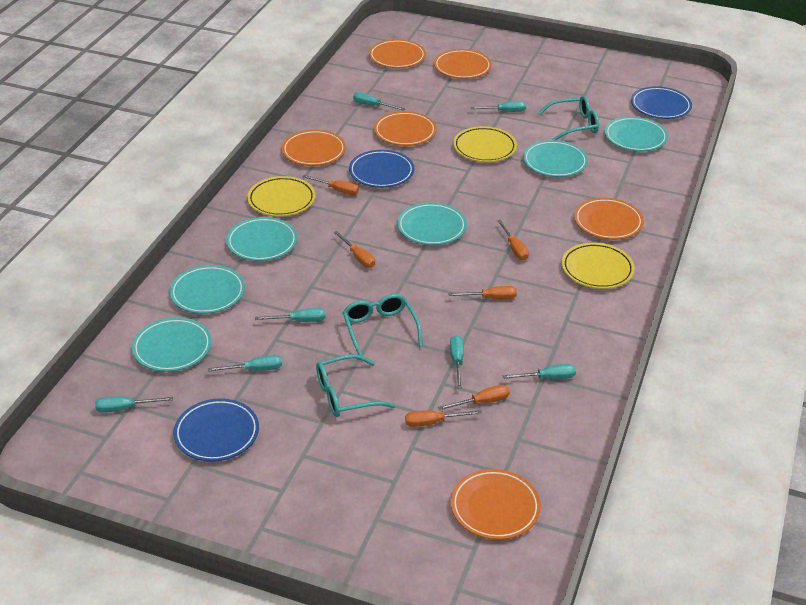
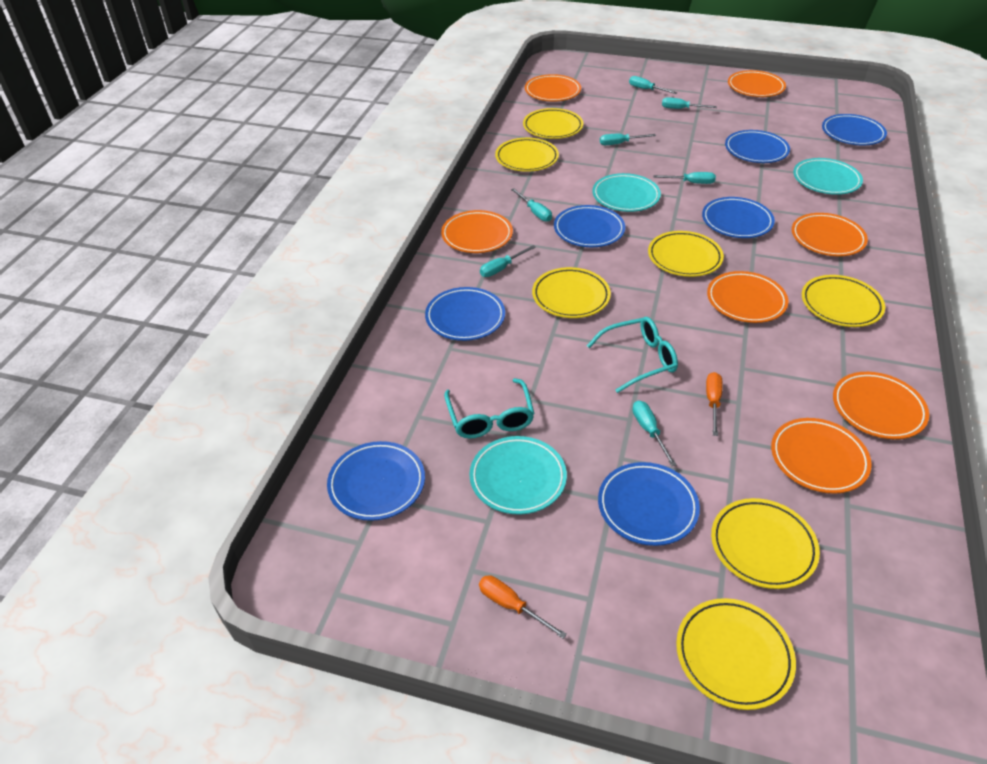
blue plate: [173,398,259,461] [349,150,414,188] [631,86,692,119] = 3 -> [327,441,425,521] [425,287,505,341] [554,205,625,247] [598,462,700,546] [702,197,775,238] [725,130,790,163] [822,114,887,145] = 7
orange plate: [282,130,346,166] [369,39,426,68] [374,111,436,146] [434,49,492,79] [451,469,541,540] [574,198,644,240] = 6 -> [441,210,513,253] [525,74,581,101] [707,271,788,323] [728,70,786,97] [771,418,872,494] [792,213,868,256] [833,372,929,439] = 7
orange screwdriver: [302,175,359,195] [334,231,375,268] [405,410,482,427] [438,385,510,410] [448,286,517,299] [497,220,529,260] = 6 -> [479,575,567,639] [706,372,723,436] = 2
turquoise glasses: [316,354,396,417] [343,294,423,356] [537,96,599,140] = 3 -> [444,378,535,438] [587,317,678,393] = 2
turquoise plate: [132,317,212,372] [170,265,245,314] [226,217,297,261] [397,203,467,245] [523,140,588,177] [605,117,668,151] = 6 -> [469,436,567,515] [593,173,661,212] [793,158,863,195] = 3
yellow plate: [247,176,315,217] [453,126,517,162] [562,243,635,289] = 3 -> [495,138,559,172] [523,108,583,139] [532,267,611,318] [648,231,724,277] [676,598,796,710] [711,498,820,589] [802,275,885,327] = 7

